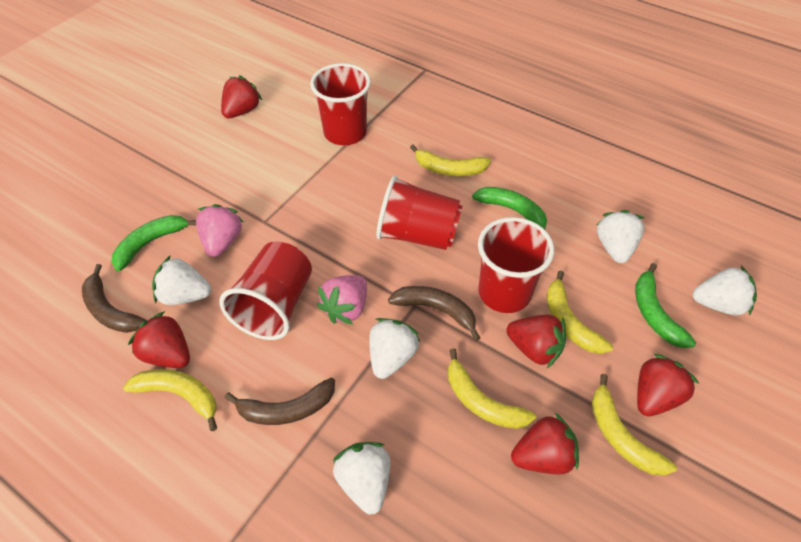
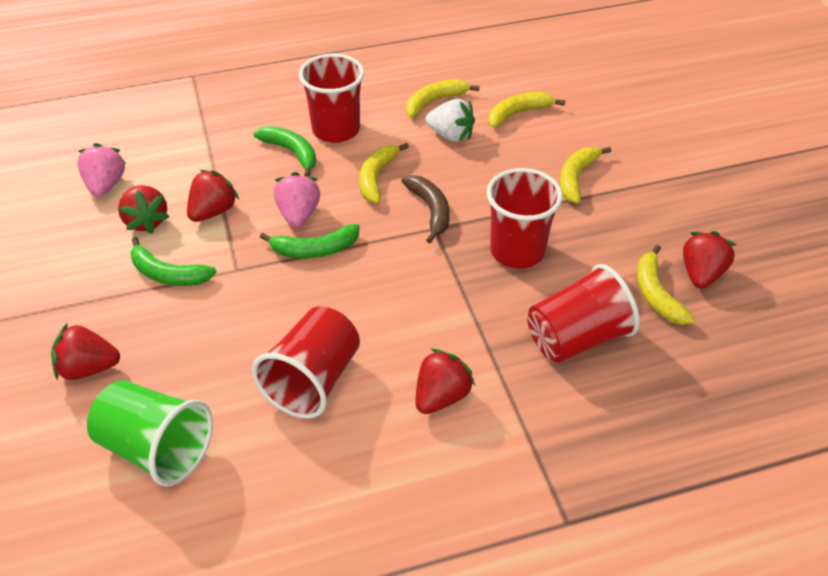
brown banana: [82,264,147,333] [225,378,335,425] [388,286,481,341] = 3 -> [401,175,450,243] = 1
green cup: none = 0 -> [87,380,213,486] = 1
white strawberry: [152,255,211,305] [333,442,390,515] [369,318,420,379] [597,210,644,263] [693,266,757,316] = 5 -> [426,99,475,142] = 1

